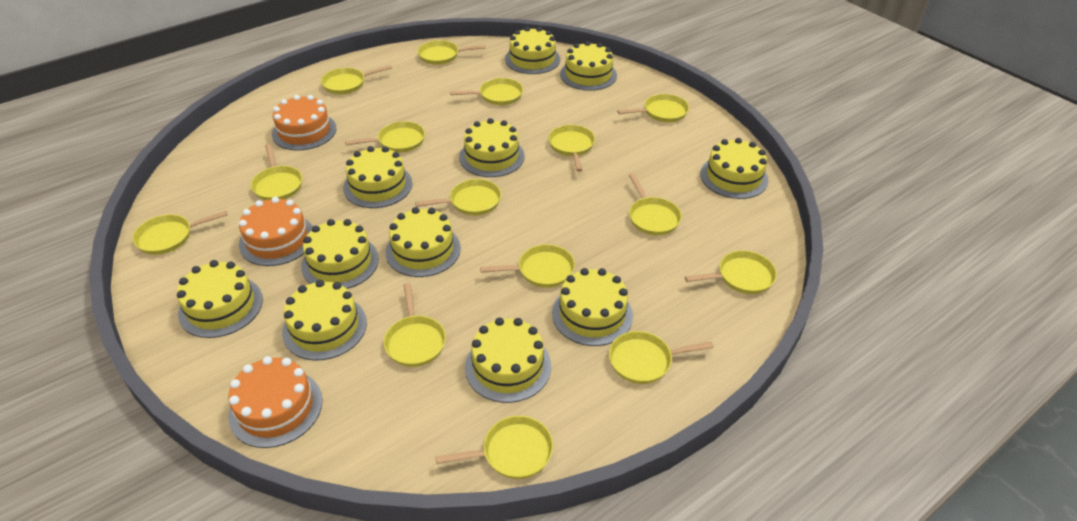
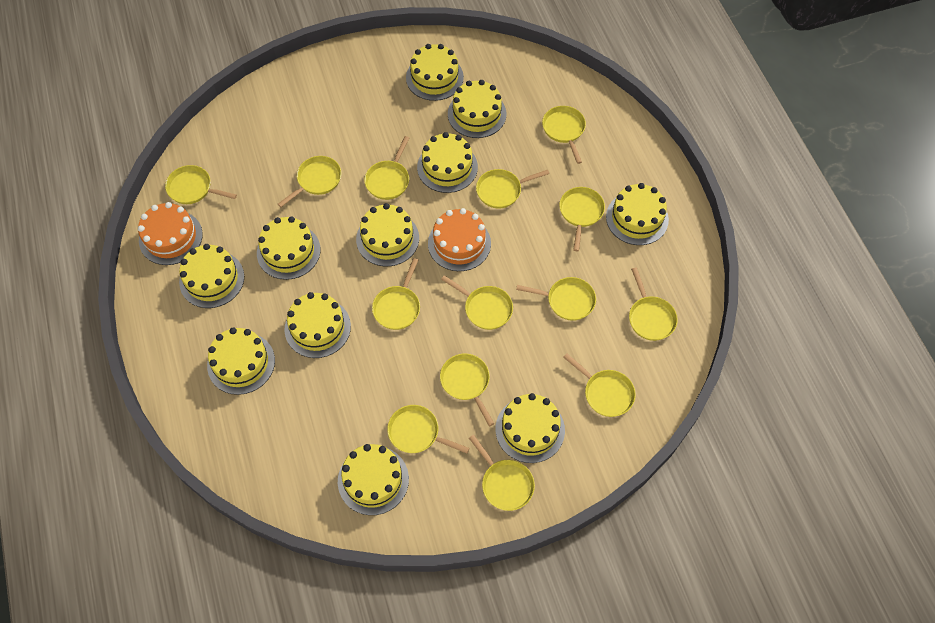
orange cake: [228,356,322,448] [239,197,313,266] [272,95,336,150] = 3 -> [138,202,203,265] [428,208,491,271] = 2
yellow pan: [132,211,227,255] [251,144,303,200] [321,65,392,94] [345,121,425,153] [384,283,446,367] [415,179,501,215] [418,40,486,65] [435,416,553,479] [450,78,523,105] [480,244,575,288] [548,125,595,172] [609,331,714,384] [617,94,689,122] [629,173,682,235] [685,250,777,294] = 15 -> [165,165,237,204] [278,156,341,207] [364,136,409,200] [372,258,420,330] [387,405,469,453] [440,354,494,427] [441,275,513,330] [469,435,535,511] [476,169,549,209] [516,277,596,321] [542,106,586,164] [559,187,605,251] [563,353,636,417] [629,267,678,341] = 14

